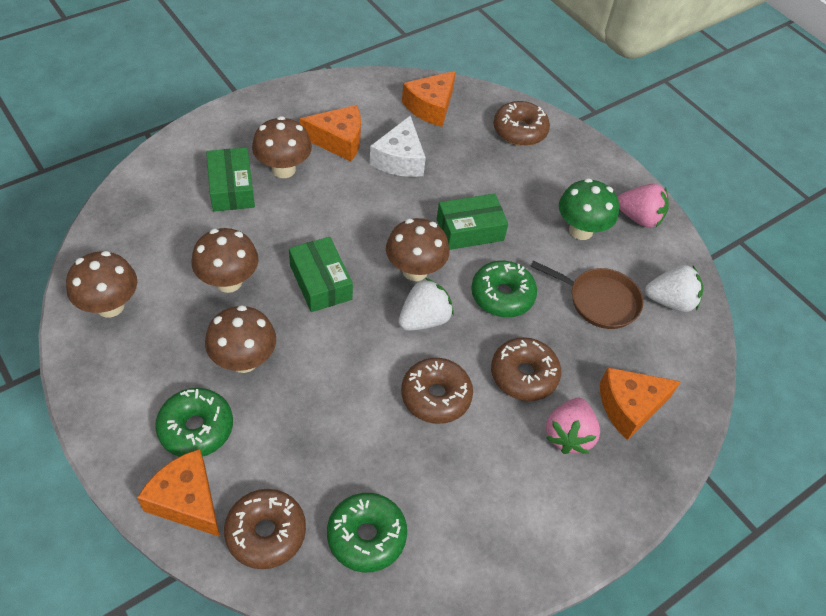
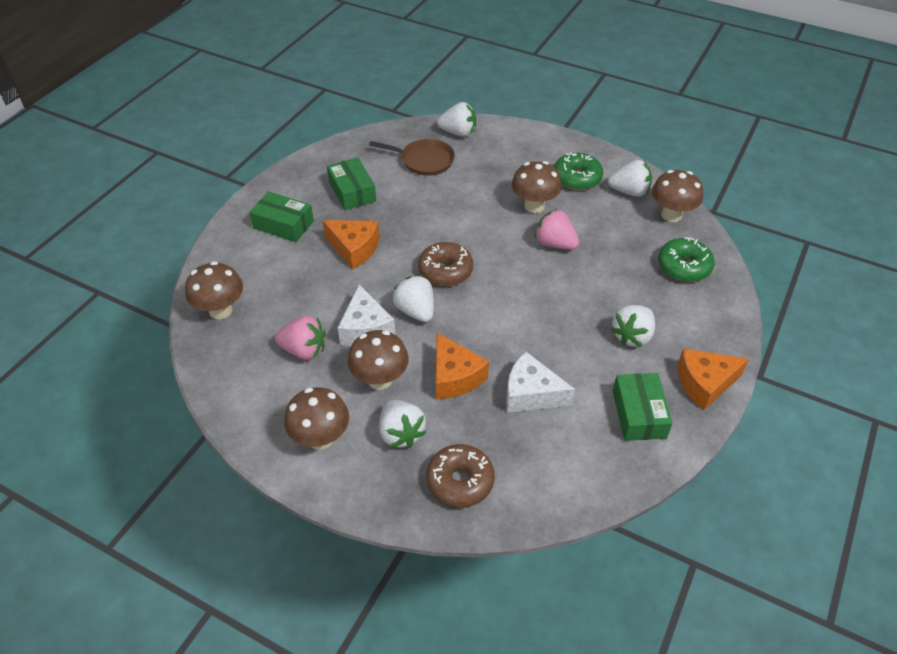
brown donut: [224,489,306,569] [401,358,473,424] [491,337,561,401] [493,101,550,146] = 4 -> [418,242,473,286] [426,444,495,508] = 2
green donut: [155,388,233,457] [327,493,407,572] [471,261,537,317] = 3 -> [554,152,603,190] [658,237,715,282] = 2
green mushroom: [559,178,619,240] = 1 -> none = 0
orange cheese: [137,449,220,537] [300,105,361,162] [402,71,456,127] [600,367,681,440] = 4 -> [322,220,380,269] [436,333,489,399] [677,348,749,410] = 3
white cheese: [370,116,426,177] = 1 -> [338,284,396,346] [506,352,575,413] = 2
white strawberry: [399,278,454,331] [645,265,703,312] = 2 -> [380,400,427,448] [392,275,434,322] [437,102,476,137] [608,160,652,197] [610,305,655,347] = 5

